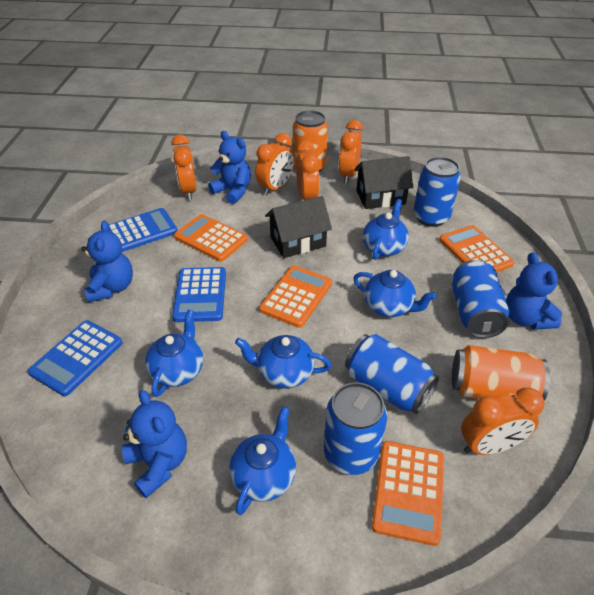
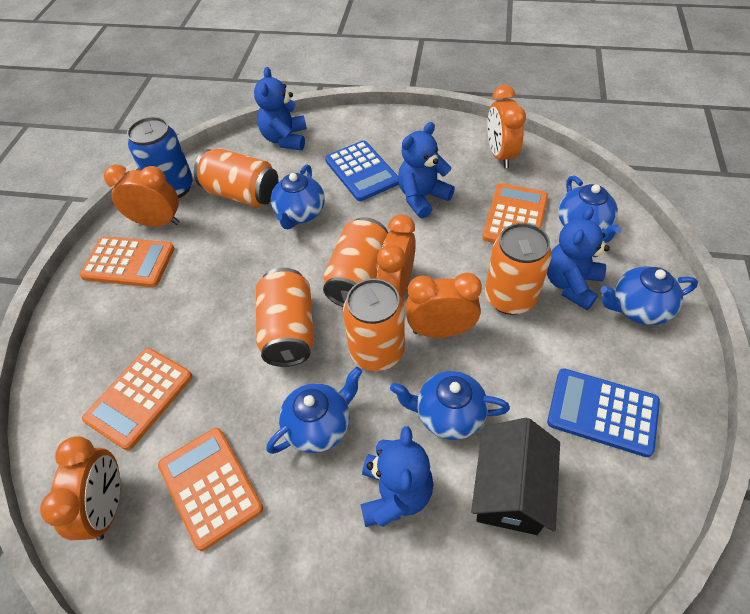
black house: [265,196,332,258] [355,156,413,209] = 2 -> [471,418,560,535] = 1
blue calculator: [28,320,123,396] [109,208,178,252] [172,267,226,322] = 3 -> [325,140,399,201] [547,368,660,457] = 2
blue can: [324,382,388,475] [345,334,439,414] [414,157,461,227] [451,260,509,338] = 4 -> [127,117,193,198] = 1
orange can: [293,110,328,172] [452,345,550,401] = 2 -> [194,148,278,207] [256,268,314,367] [323,217,388,307] [343,278,405,371] [485,223,552,315] = 5

